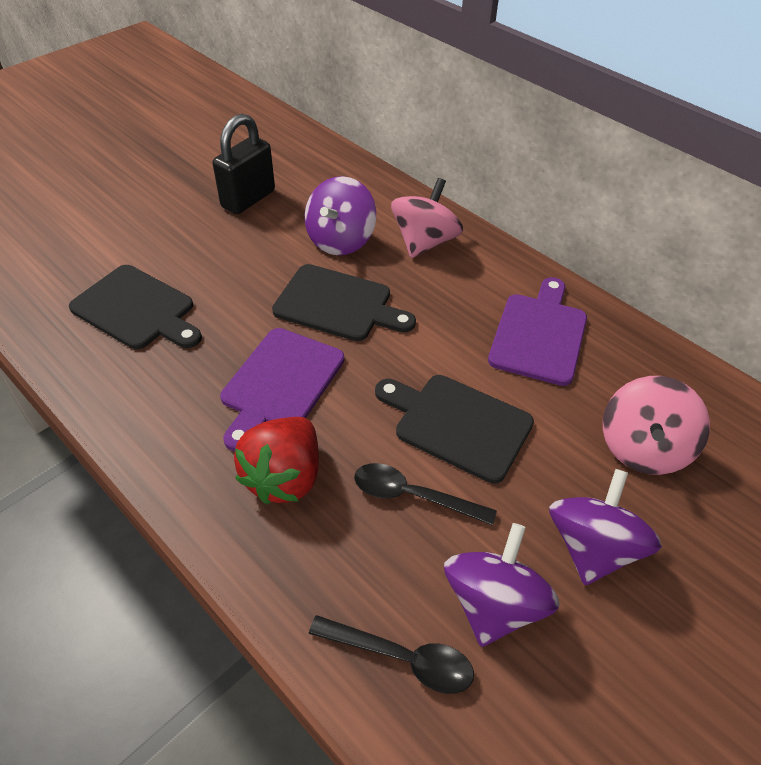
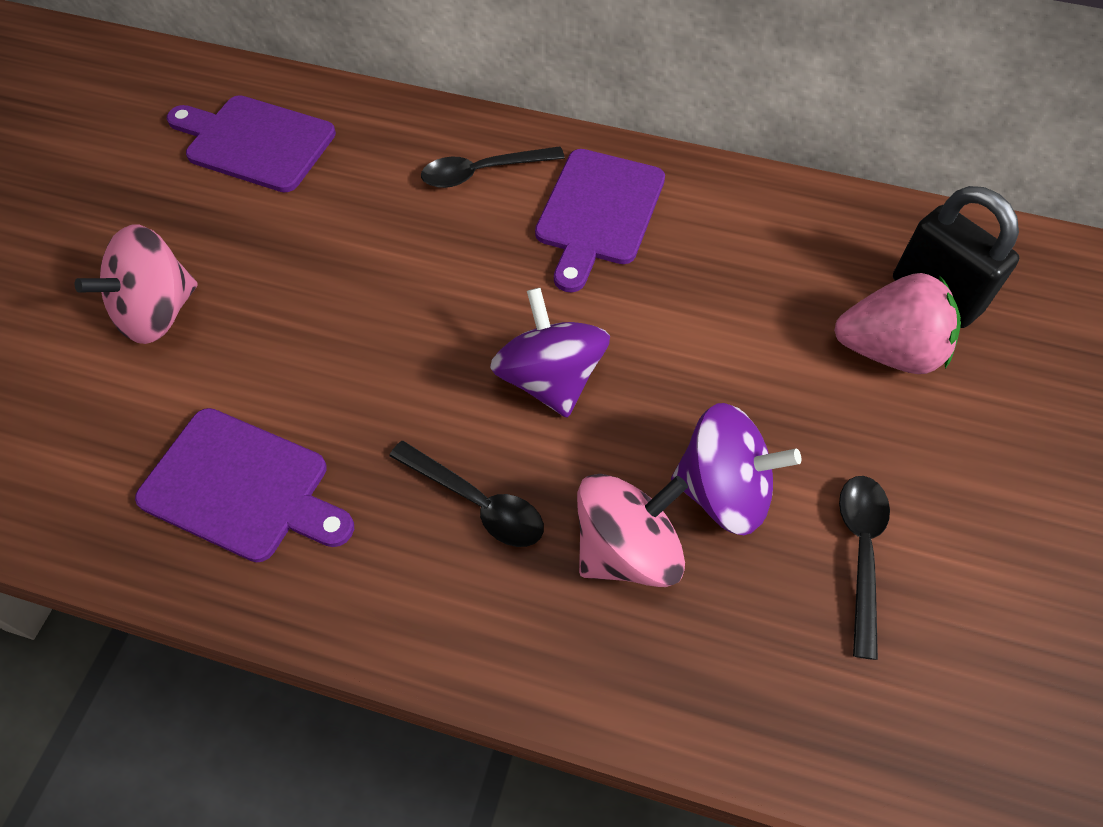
black cutting board: [69,265,202,349] [272,264,416,341] [375,375,534,484] = 3 -> none = 0
black spoon: [309,615,474,694] [354,463,497,526] = 2 -> [389,441,544,547] [421,146,565,188] [839,476,890,660] = 3
pink strawberry: none = 0 -> [834,273,961,374] = 1
purple cutting board: [220,328,344,451] [488,277,587,386] = 2 -> [135,408,354,562] [167,95,336,192] [535,149,665,292] = 3
purple spinning top: [305,176,376,255] [444,523,560,647] [549,469,662,585] = 3 -> [490,288,610,418] [671,403,801,535] = 2
red strawberry: [234,417,319,504] = 1 -> none = 0

